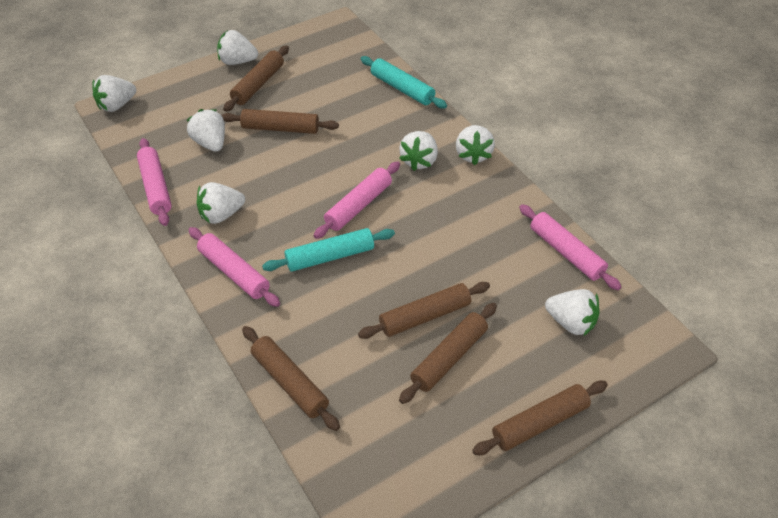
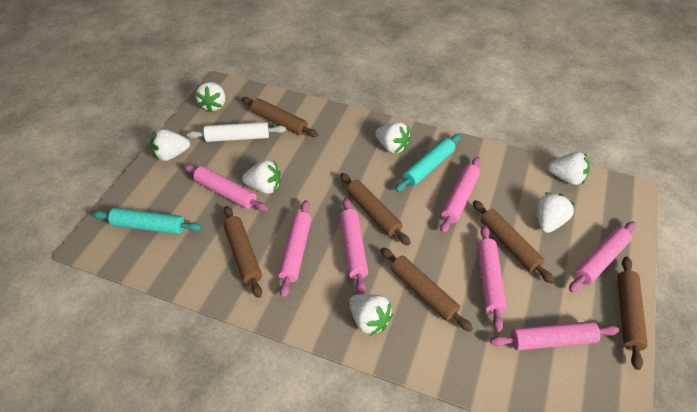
pink rolling pin: [137,138,172,226] [189,227,280,307] [313,161,400,239] [519,204,622,290] = 4 -> [184,164,268,212] [278,200,311,298] [340,198,368,294] [440,157,481,233] [477,225,507,332] [490,321,620,351] [569,222,636,292] = 7
white rolling pin: none = 0 -> [187,122,286,142] = 1

